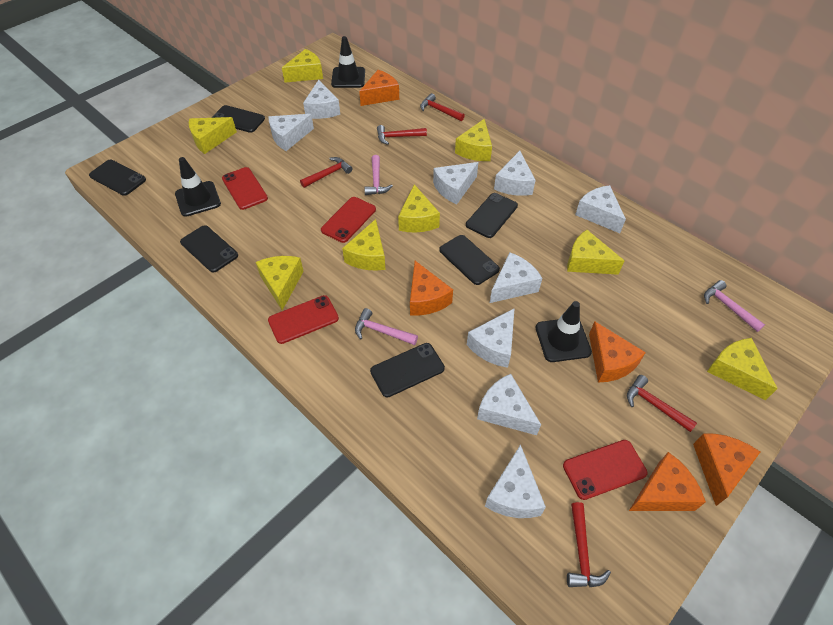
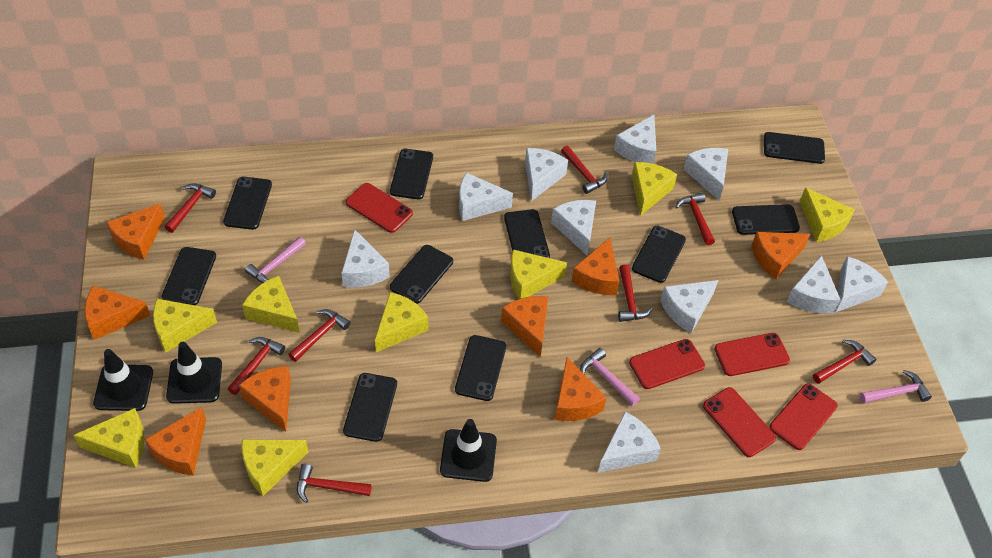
black phone: [89,160,146,196] [180,225,238,273] [211,105,265,133] [370,343,445,397] [439,235,500,285] [466,193,518,238] = 6 -> [161,247,216,305] [223,177,272,230] [343,373,397,442] [390,149,433,199] [390,245,453,304] [455,335,506,401] [504,209,550,258] [632,226,686,283] [732,204,800,235] [764,132,825,164] = 10
orange cheese: [359,70,399,106] [410,261,453,316] [589,321,646,383] [629,452,706,511] [693,434,760,506] = 5 -> [85,286,151,340] [106,203,165,260] [144,407,206,475] [239,366,291,432] [501,296,548,358] [555,357,606,421] [571,238,620,295] [751,232,810,279] = 8
red hammer: [300,157,352,188] [377,125,427,145] [420,93,465,121] [567,502,611,587] [627,375,697,432] = 5 -> [165,183,216,233] [228,337,285,395] [288,309,351,362] [297,464,372,503] [561,145,608,194] [618,264,652,322] [676,193,715,245] [813,340,876,384] = 8
red phone: [222,167,268,210] [268,295,339,344] [321,197,376,243] [563,440,648,500] = 4 -> [346,183,413,233] [629,339,705,389] [703,387,776,457] [714,333,790,376] [769,384,838,450] = 5
white cheese: [268,114,314,151] [303,80,340,119] [433,162,478,204] [467,308,515,368] [477,374,541,435] [485,444,546,518] [490,253,542,303] [494,151,536,196] [575,185,626,233] = 9 -> [341,229,390,288] [459,173,513,221] [525,148,568,201] [551,200,596,256] [598,412,661,473] [614,115,656,164] [660,280,718,333] [683,148,728,200] [787,255,841,314] [835,256,888,313] = 10

